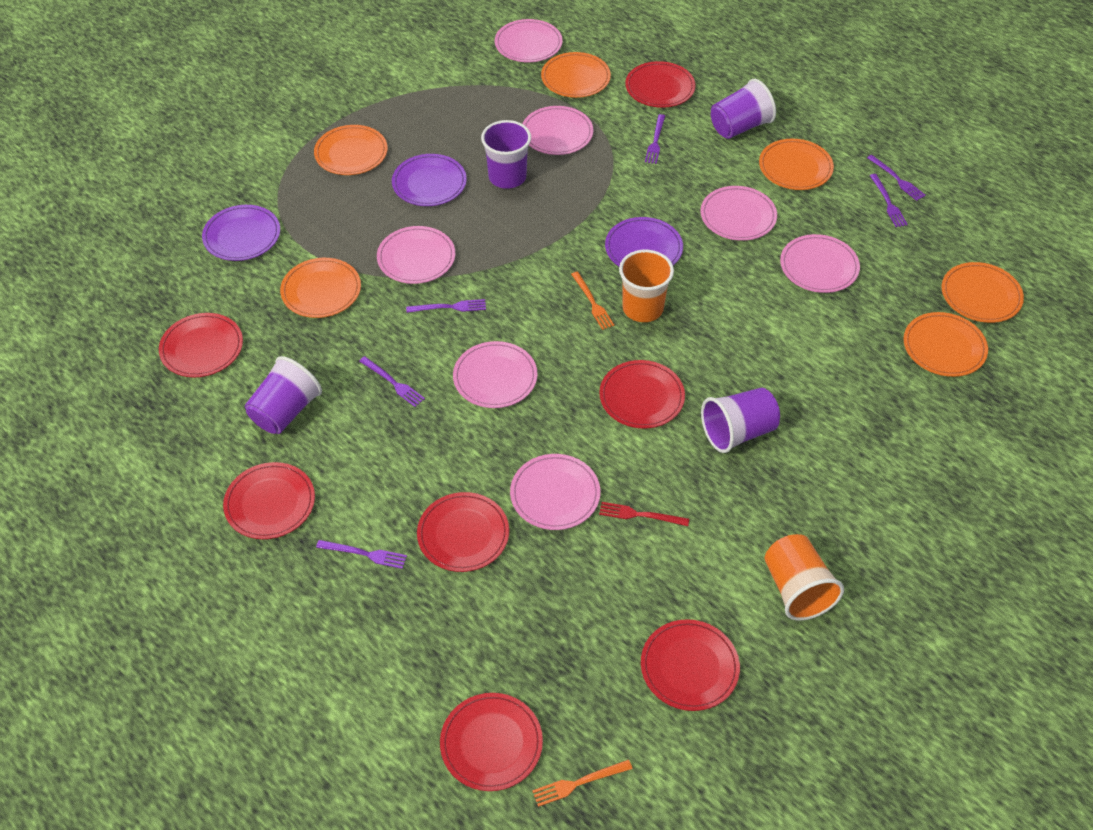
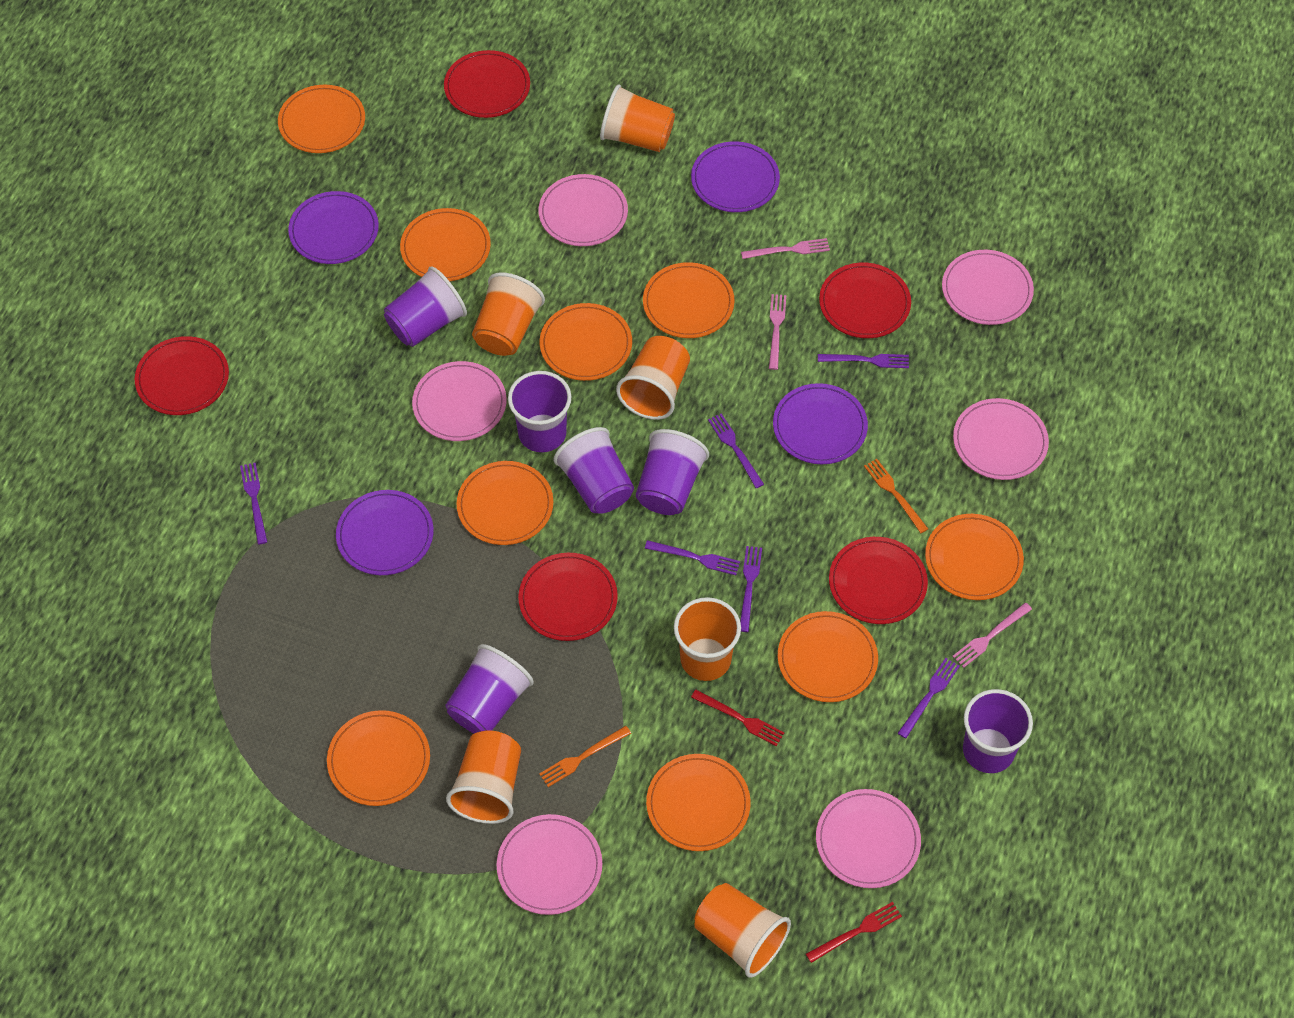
orange cup: [619,249,674,322] [764,534,844,621] = 2 -> [446,730,521,824] [472,272,545,356] [600,84,675,152] [616,336,690,420] [674,597,741,681] [694,883,791,978] = 6
orange plate: [280,258,361,318] [314,125,388,175] [541,52,611,98] [759,139,834,190] [904,312,988,377] [942,262,1024,323] = 6 -> [278,85,365,153] [327,710,430,806] [400,208,491,281] [457,461,553,545] [540,303,632,381] [643,262,735,338] [646,754,751,851] [778,611,878,702] [925,514,1024,600] = 9
pink fork: none = 0 -> [741,238,830,259] [769,294,786,370] [952,603,1032,668] = 3
pink plate: [377,226,455,284] [453,341,538,408] [495,19,562,62] [510,454,600,530] [522,106,593,155] [700,186,777,241] [780,234,860,293] = 7 -> [412,361,507,441] [497,814,602,915] [538,174,628,246] [816,789,921,888] [942,250,1034,325] [953,398,1049,480] = 6
purple cup: [245,356,322,434] [481,120,531,189] [701,388,780,453] [711,79,776,139] = 4 -> [384,266,467,347] [445,644,534,734] [508,371,571,452] [554,427,634,514] [636,429,709,515] [963,689,1033,773] = 6
purple plate: [202,205,280,261] [392,154,467,206] [605,217,683,266] = 3 -> [288,191,379,264] [336,490,433,575] [691,141,780,212] [773,383,868,464] = 4
red fork: [599,502,689,526] = 1 -> [691,690,785,746] [806,902,902,963] = 2
red plate: [159,313,243,377] [223,462,315,539] [417,492,509,572] [440,693,543,791] [599,360,685,429] [625,61,696,108] [641,619,740,711] = 7 -> [135,336,229,415] [444,50,530,118] [518,553,618,641] [819,263,911,338] [829,537,928,624] = 5

